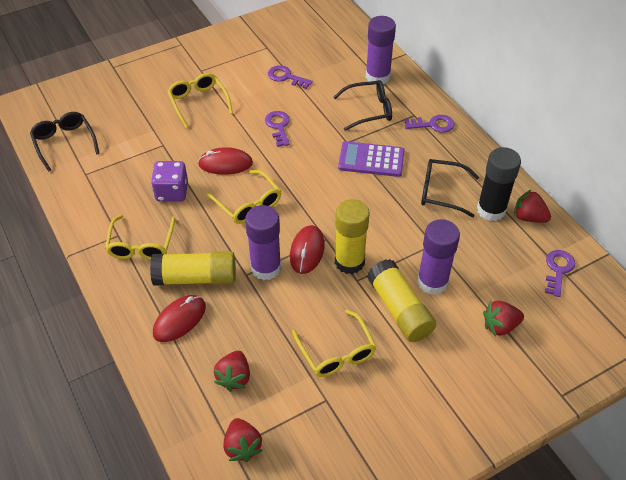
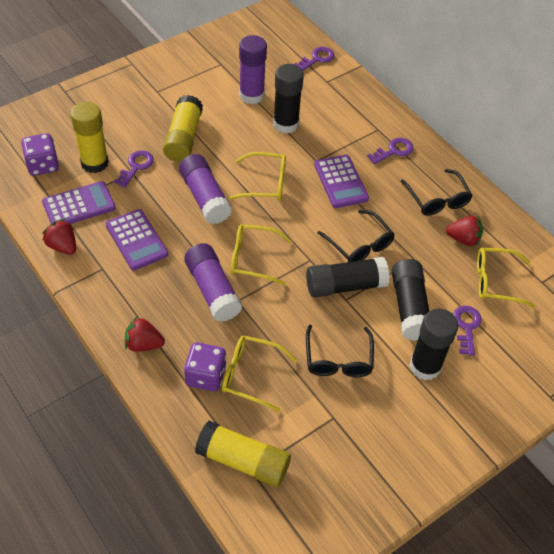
black glue stick: [477,147,521,221] = 1 -> [273,64,304,133] [306,257,390,298] [391,259,429,341] [410,309,458,380] = 4
purple calculator: [338,141,404,177] = 1 -> [42,181,116,224] [105,209,168,270] [314,155,369,208] = 3
purple dice: [151,161,188,202] = 1 -> [21,133,59,176] [184,342,226,392] = 2
red mouse: [153,295,206,342] [198,147,253,175] [290,225,325,274] = 3 -> none = 0
red strawberry: [214,351,250,392] [224,418,263,462] [483,301,524,336] [514,189,551,223] = 4 -> [42,219,76,254] [125,317,165,352] [446,216,483,247] = 3

